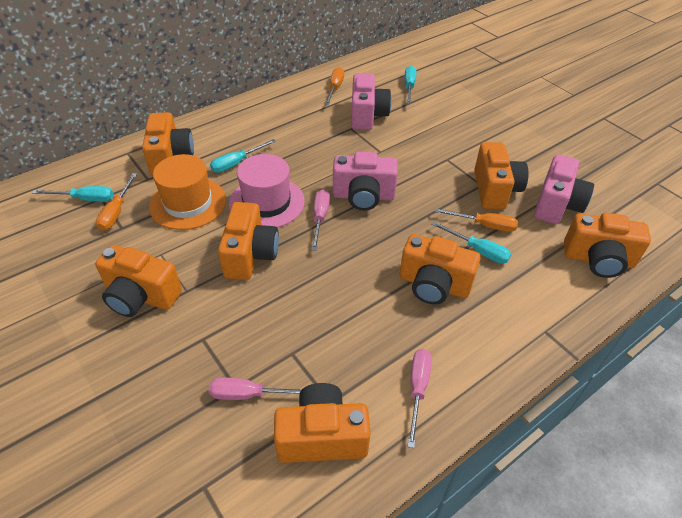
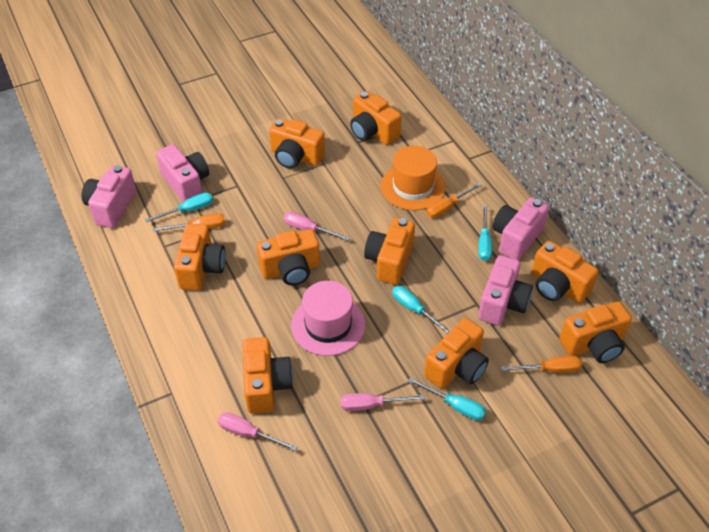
orange camera: [95,245,182,317] [142,112,194,176] [218,202,279,280] [274,383,371,463] [400,234,481,305] [474,142,529,209] [564,213,651,278] = 7 -> [174,224,226,290] [243,337,293,414] [257,229,320,285] [269,118,325,169] [350,91,402,145] [364,218,415,285] [424,318,489,389] [531,241,599,303] [559,302,632,363] = 9
pink camera: [333,152,398,211] [351,73,391,130] [534,154,594,224] = 3 -> [82,165,137,228] [156,144,209,202] [478,255,533,325] [492,197,549,260] = 4

